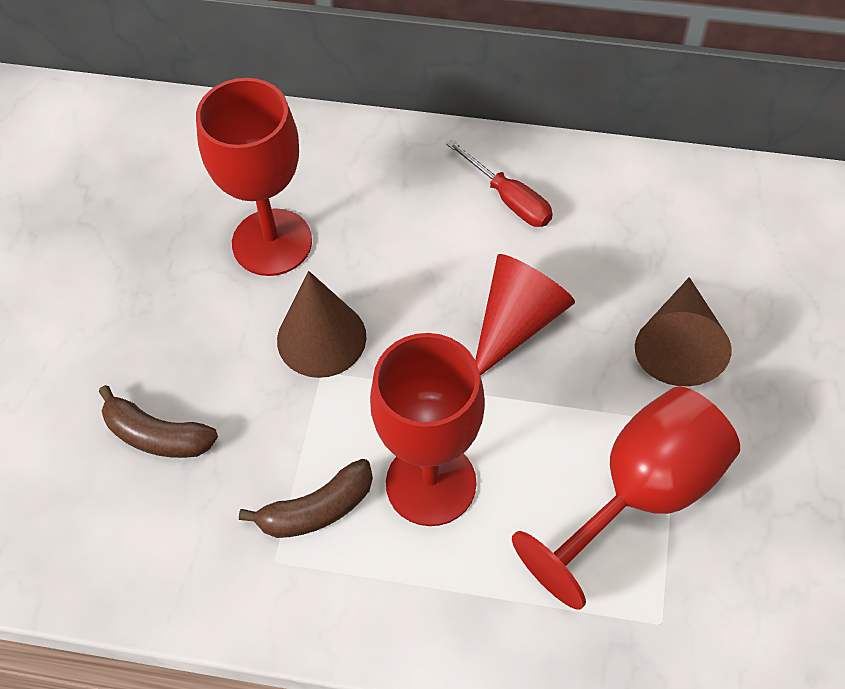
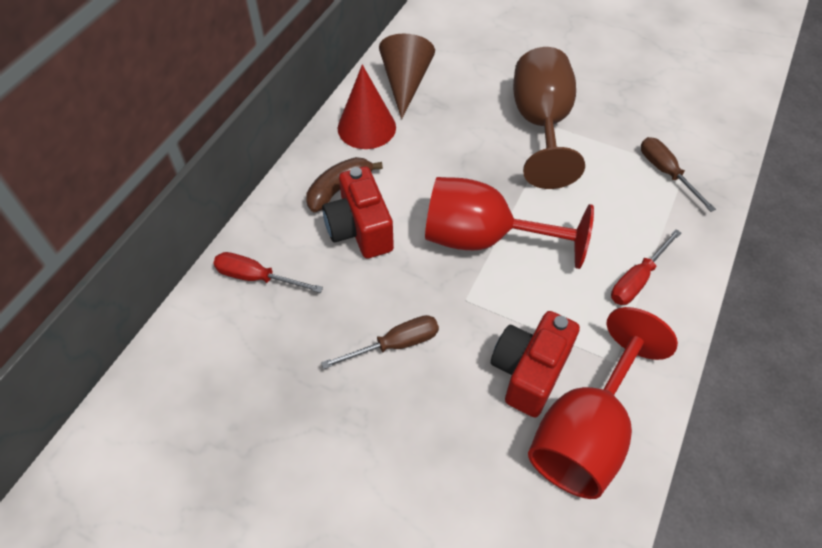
brown banana: [99,385,218,458] [239,459,373,538] = 2 -> [306,157,383,212] = 1
brown cone: [277,271,366,378] [635,277,731,386] = 2 -> [379,34,435,119] = 1
brown goblet: none = 0 -> [513,47,585,189] = 1
brown screwdriver: none = 0 -> [321,315,439,369] [641,137,716,212] = 2
red camera: none = 0 -> [322,167,394,258] [491,311,580,417] = 2
red goblet: [196,78,312,276] [370,333,485,526] [512,386,740,610] = 3 -> [425,177,594,269] [528,307,678,499] = 2
red screwdriver: [446,140,553,227] = 1 -> [213,252,323,293] [611,229,681,305] = 2

